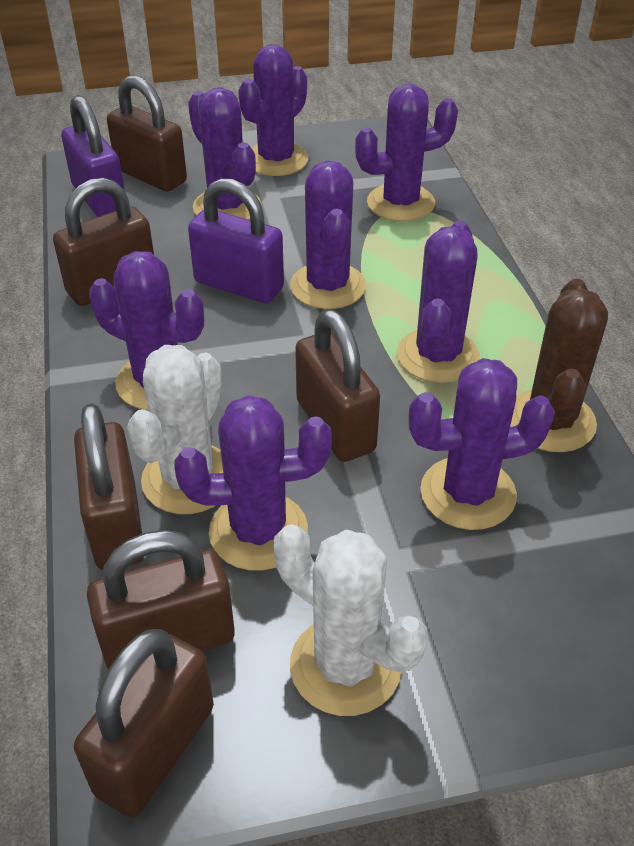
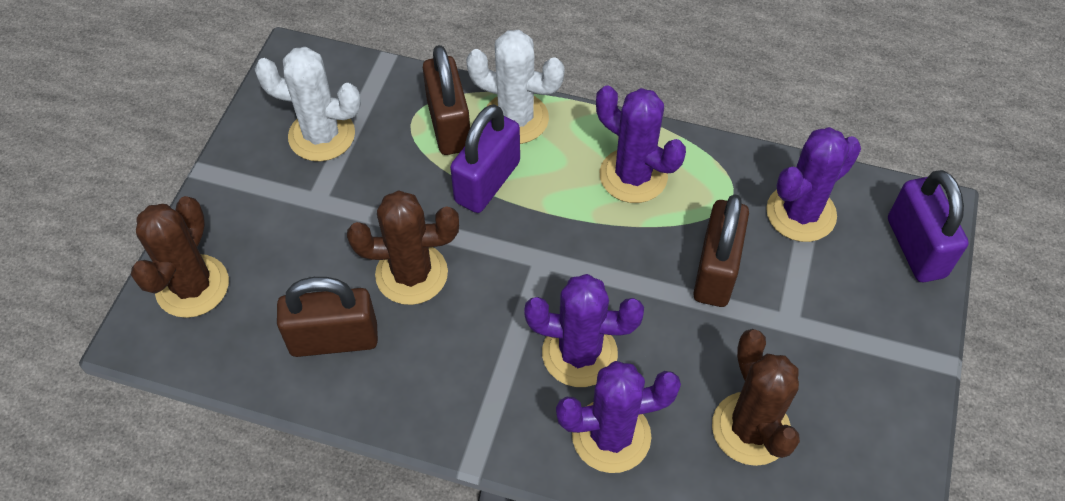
brown cactus: [510,279,608,452] = 1 -> [131,196,229,318] [347,190,459,305] [712,329,800,466] = 3
brown padlock: [53,178,154,306] [74,404,144,570] [74,629,214,817] [87,530,235,670] [107,75,187,192] [295,309,380,462] = 6 -> [277,277,378,357] [423,45,470,155] [693,194,749,307] = 3
purple cactus: [89,251,204,410] [174,395,332,571] [188,87,262,220] [238,44,308,176] [290,161,366,309] [355,84,458,222] [397,221,480,383] [408,358,555,530] = 8 -> [524,274,644,387] [556,361,681,473] [596,85,686,203] [766,127,861,242] = 4

